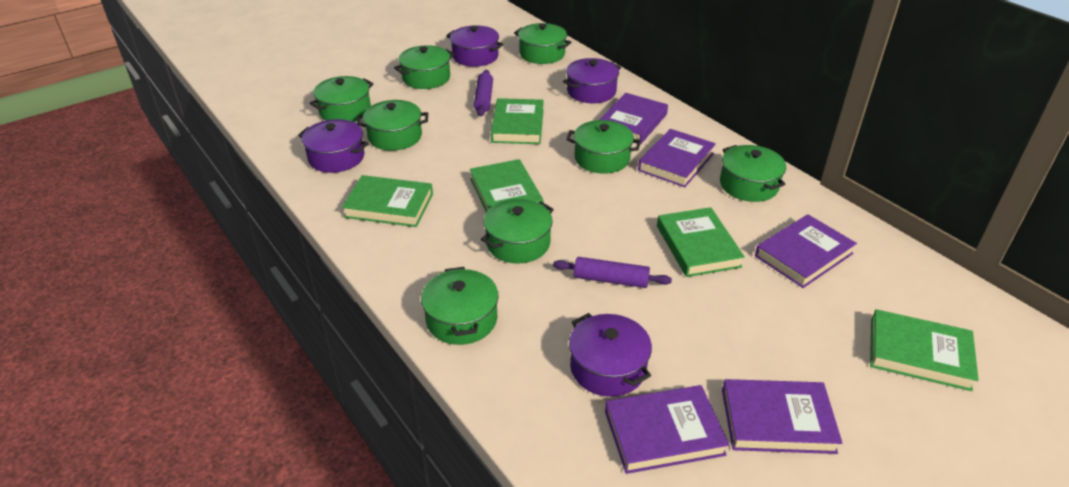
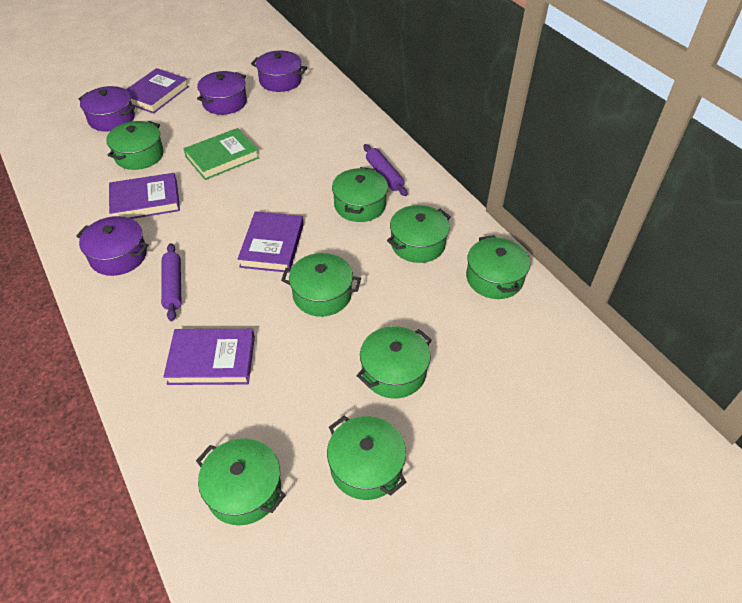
green book: [342,175,433,227] [470,159,544,212] [491,98,544,144] [657,207,745,277] [870,309,979,391] = 5 -> [183,128,260,180] = 1
purple book: [599,93,668,145] [605,385,729,474] [638,129,716,187] [722,379,842,454] [755,214,857,288] = 5 -> [109,173,180,219] [126,68,189,113] [163,329,255,385] [238,211,304,273] = 4

